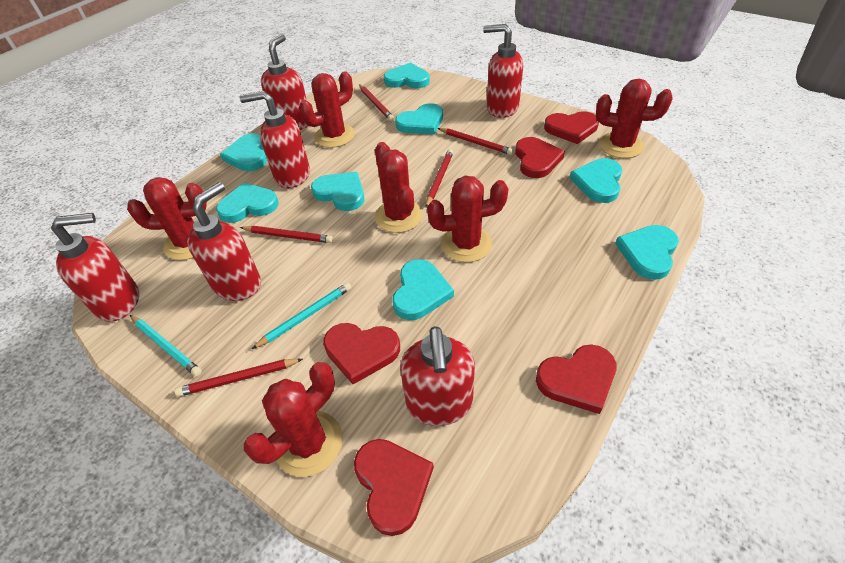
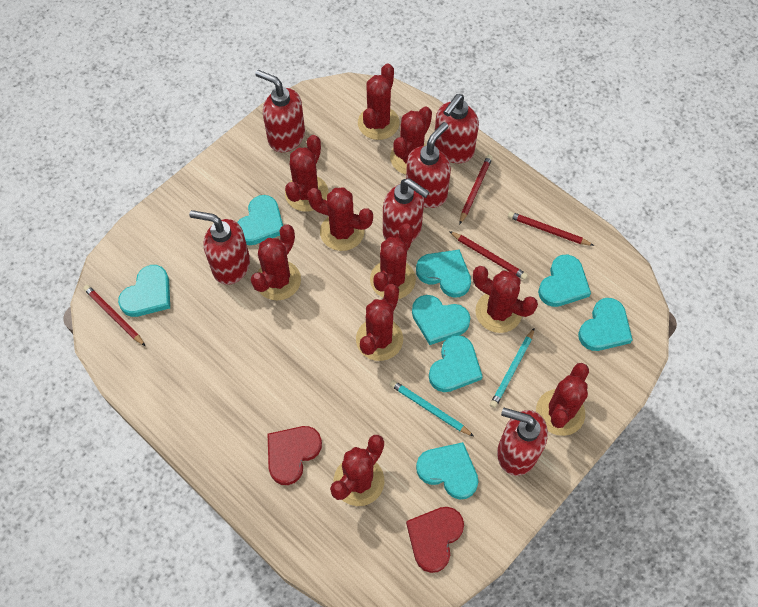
red cactus: [127,177,207,260] [244,362,343,477] [299,71,355,148] [375,142,423,233] [427,176,508,262] [596,79,673,158] = 6 -> [251,225,301,301] [285,135,329,211] [307,187,373,251] [330,435,384,506] [356,284,403,361] [358,64,400,140] [370,223,416,299] [390,106,432,175] [473,266,538,333] [536,363,589,436] = 10
red heart: [323,323,400,384] [354,439,434,536] [515,137,565,178] [536,344,617,414] [544,111,599,144] = 5 -> [268,426,322,485] [406,507,464,573] = 2
red pencil: [175,359,303,397] [240,226,333,243] [359,84,394,121] [426,149,453,208] [438,128,514,155] = 5 -> [83,285,145,346] [449,231,528,280] [459,155,493,225] [508,211,594,246] = 4

